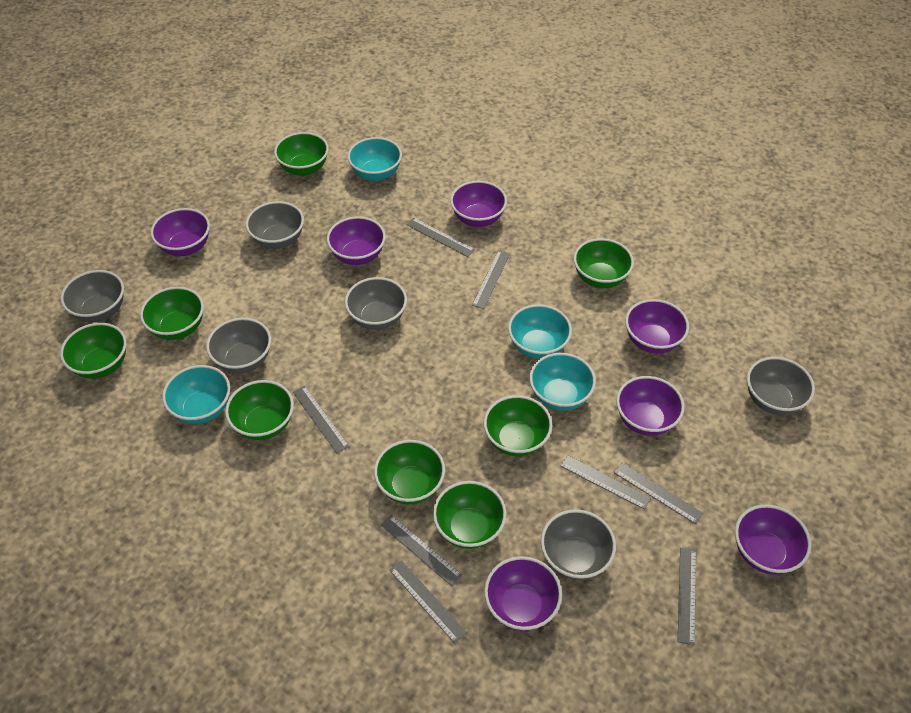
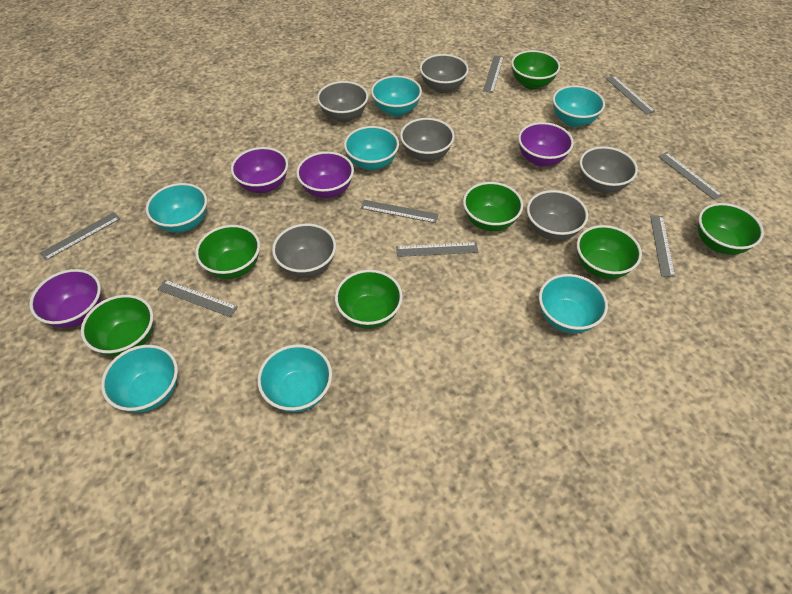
green bowl: [60,323,126,379] [140,287,204,340] [225,380,294,440] [274,132,329,176] [374,440,445,504] [433,481,506,549] [484,395,552,456] [574,238,634,288] = 8 -> [81,295,153,357] [195,225,260,279] [335,270,403,329] [463,182,523,231] [511,50,560,89] [577,225,642,279] [698,203,764,255] = 7
purple bowl: [150,208,210,256] [327,216,386,265] [450,181,507,227] [484,556,562,631] [616,376,685,436] [625,299,689,354] [735,505,811,575] = 7 -> [29,269,102,328] [231,147,288,193] [296,151,354,198] [518,122,574,167] = 4
turquoise bowl: [162,365,230,424] [347,137,402,181] [508,304,572,359] [529,353,596,411] = 4 -> [101,345,178,413] [146,183,207,233] [257,344,332,412] [344,126,399,170] [371,75,422,116] [539,274,608,333] [553,85,605,127] = 7

